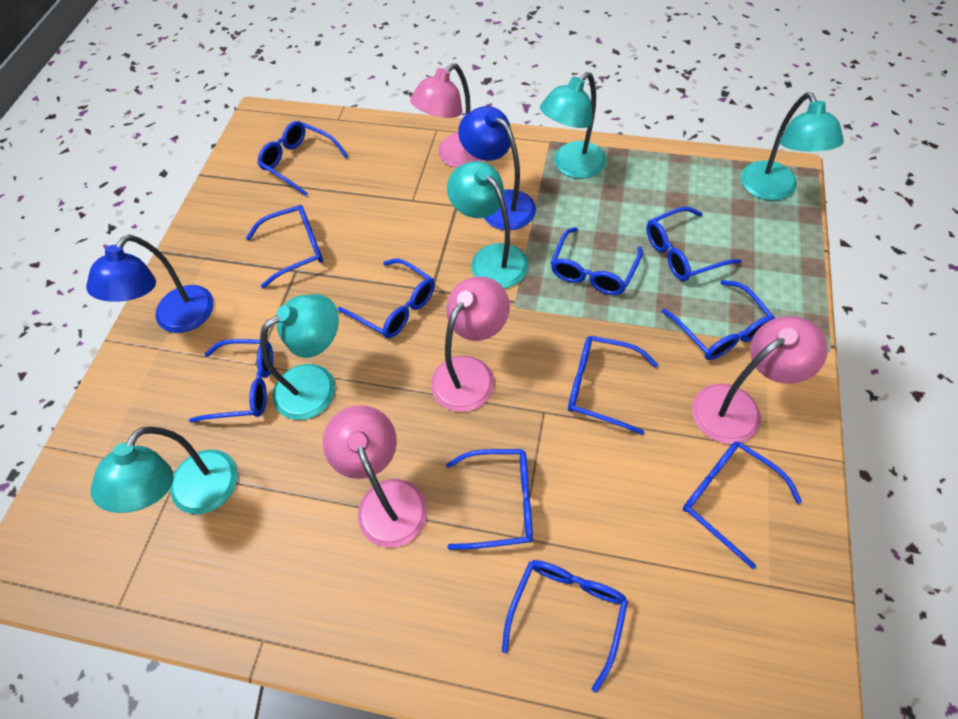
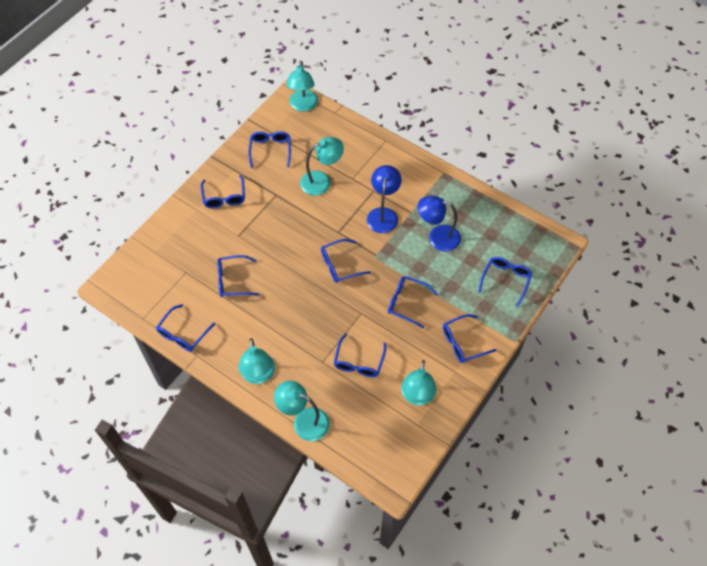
blue glasses: [189,339,273,423] [246,205,323,288] [258,121,348,196] [338,259,435,338] [446,449,533,550] [502,560,628,693] [551,227,643,295] [568,336,658,435] [646,207,741,281] [661,280,775,360] [683,441,802,569] = 11 -> [156,304,215,352] [201,175,245,208] [217,255,260,297] [248,131,291,168] [321,239,371,283] [334,334,386,377] [388,276,438,328] [443,314,496,363] [478,257,532,307] = 9
pink lamp: [323,405,428,548] [410,63,483,168] [431,276,510,412] [692,316,828,444] = 4 -> none = 0

